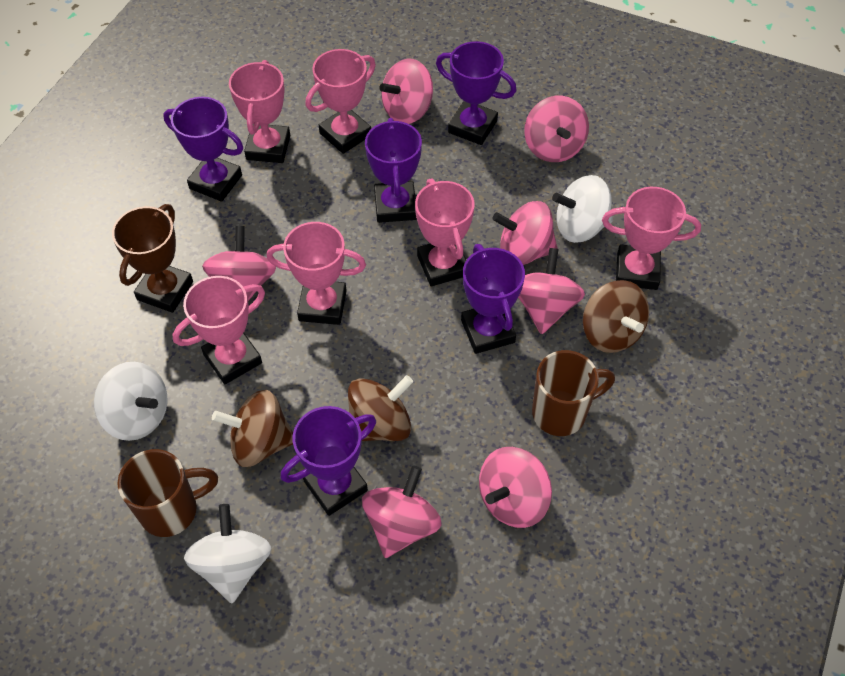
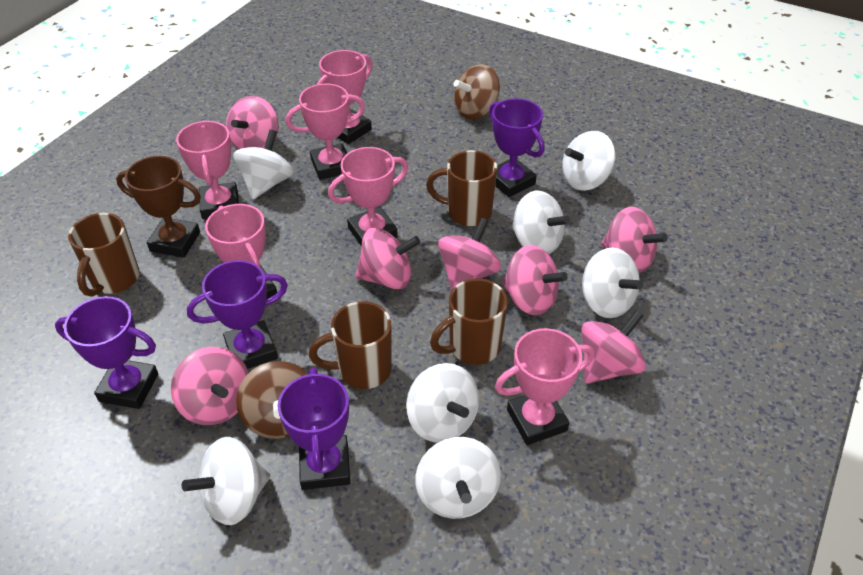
brown mug: [117,449,218,537] [532,350,615,436] = 2 -> [68,213,140,297] [309,301,392,389] [426,150,497,226] [430,279,508,365] = 4
brown spinning top: [212,390,293,467] [348,375,413,441] [583,280,649,353] = 3 -> [236,361,309,439] [454,64,500,119] = 2
purple trophy: [163,97,243,202] [280,406,376,516] [365,118,422,223] [436,41,517,145] [461,244,525,354] = 5 -> [55,296,158,409] [187,260,288,369] [277,367,350,490] [489,98,545,197] = 4
white spinning top: [94,362,168,441] [184,504,271,603] [552,175,613,243] = 3 -> [182,437,270,525] [233,129,293,199] [406,363,479,442] [415,437,501,519] [512,190,570,254] [562,131,616,191] [582,247,643,318] = 7

